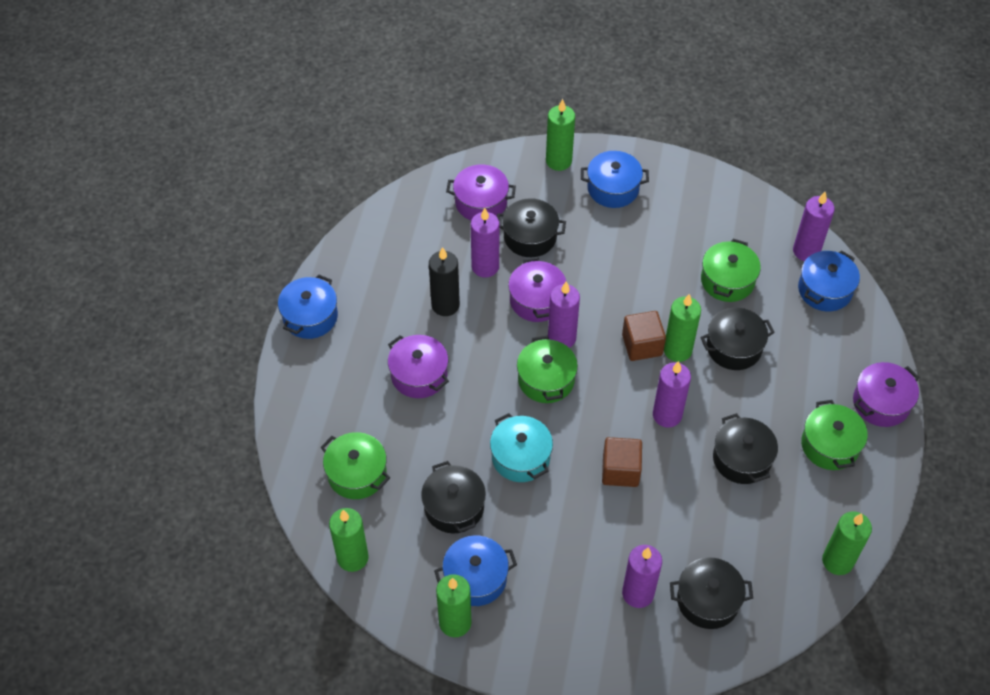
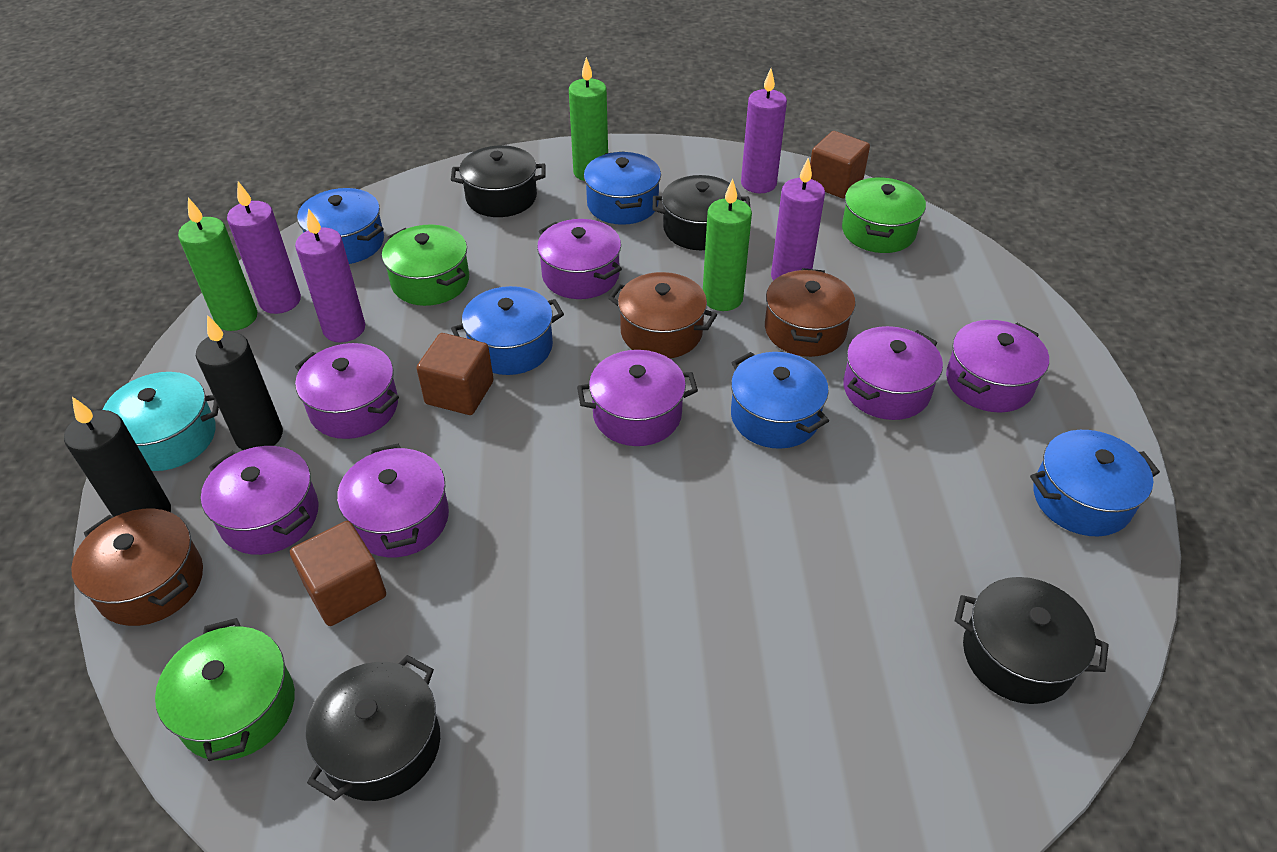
black candle: [429,247,460,316] = 1 -> [64,397,171,517] [196,315,283,450] = 2
black pot: [421,461,486,533] [497,198,566,257] [670,557,753,629] [700,308,775,370] [713,413,778,484] = 5 -> [306,655,440,801] [451,145,546,217] [653,175,750,250] [955,577,1109,704] = 4
blue pot: [278,274,338,339] [434,536,517,606] [581,151,649,208] [798,250,860,311] = 4 -> [297,188,384,264] [451,286,564,375] [584,151,661,225] [731,352,829,449] [1030,430,1160,536] = 5
brown cube: [602,437,642,487] [622,311,666,361] = 2 -> [290,521,386,626] [417,333,494,415] [810,131,870,199] = 3
brown pot: none = 0 -> [71,509,203,626] [608,272,717,359] [765,268,855,357] = 3
green candle: [329,508,369,572] [436,574,472,637] [546,99,575,171] [664,294,701,362] [822,511,872,575] = 5 -> [178,198,257,331] [569,57,608,181] [703,178,752,311] = 3
green pot: [321,432,390,499] [517,336,578,403] [701,239,761,302] [801,400,868,470] = 4 -> [155,618,295,761] [382,224,469,306] [842,177,926,253] = 3
purple candle: [471,208,499,278] [548,282,580,348] [622,545,662,608] [653,361,691,428] [793,192,835,261] = 5 -> [227,181,301,314] [295,208,365,342] [741,69,787,193] [771,158,825,281] = 4
purple pot: [388,335,449,398] [446,165,516,220] [508,258,567,322] [853,362,919,427] = 4 -> [201,446,319,555] [295,343,399,439] [337,444,449,557] [537,219,622,299] [577,350,698,446] [843,326,943,420] [946,320,1049,413] = 7

